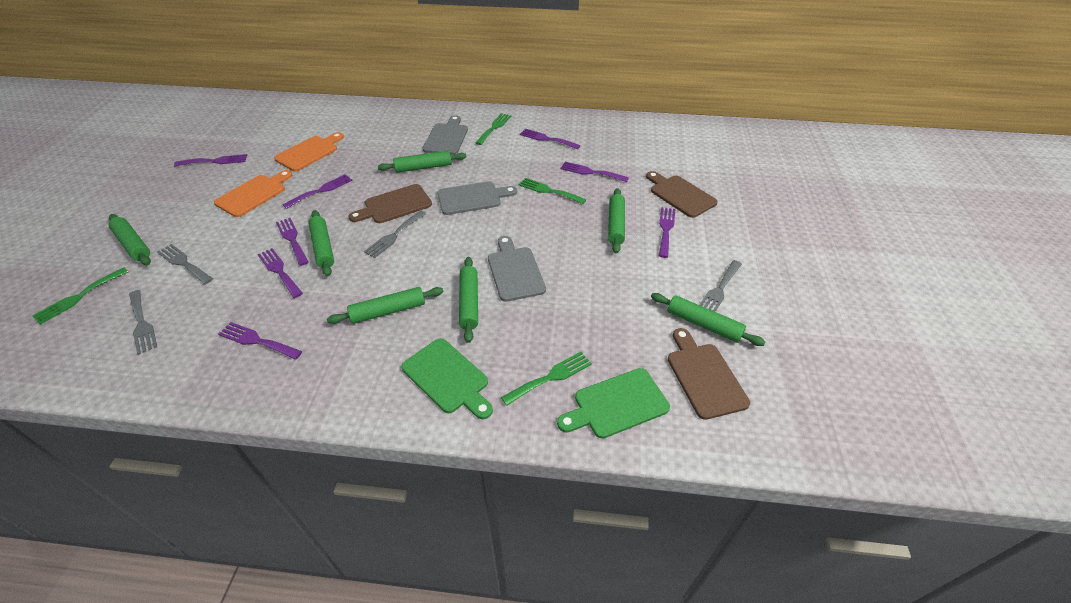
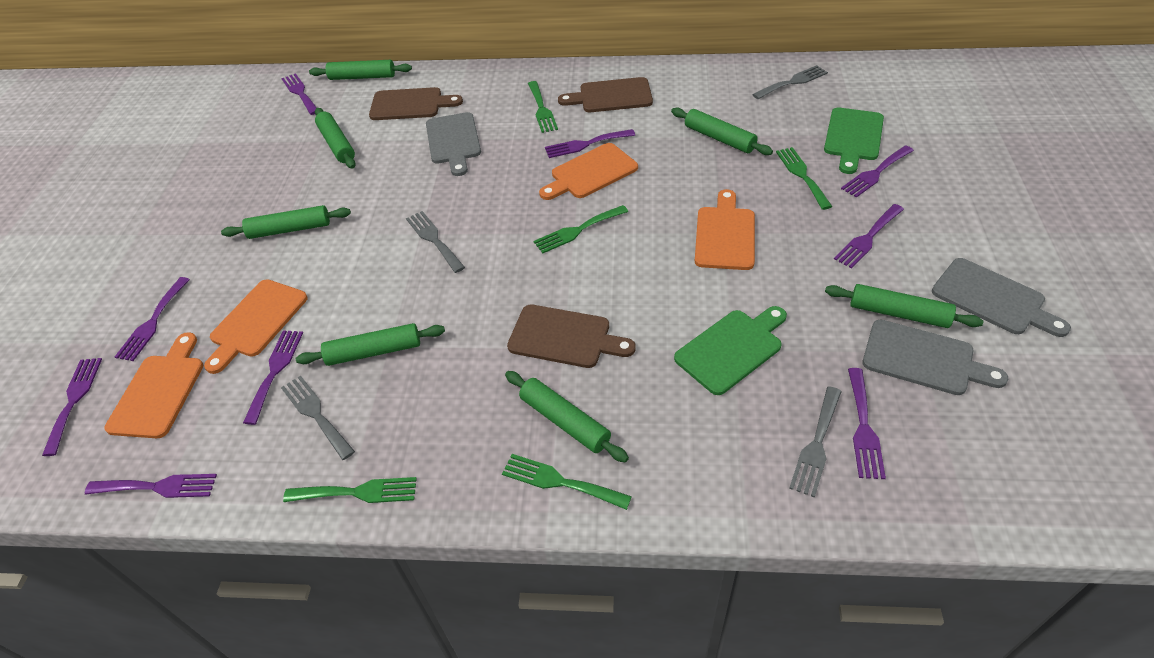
green fork: [33,268,128,325] [476,113,511,145] [501,352,592,406] [519,178,586,204] = 4 -> [283,477,417,503] [502,454,632,510] [528,81,558,133] [534,205,628,254] [776,147,832,210] = 5
orange cutting board: [214,170,293,217] [274,132,344,171] = 2 -> [104,332,203,438] [204,279,308,374] [539,143,638,200] [695,189,755,270] = 4
purple fork: [174,154,247,166] [218,322,302,360] [257,248,303,298] [276,218,309,266] [283,174,353,209] [520,129,581,149] [560,162,629,182] [659,207,675,258] = 8 -> [42,358,102,456] [84,474,217,498] [115,277,190,361] [243,330,303,425] [281,73,317,115] [545,129,635,158] [834,204,904,268] [841,145,914,198] [848,368,886,479] = 9

